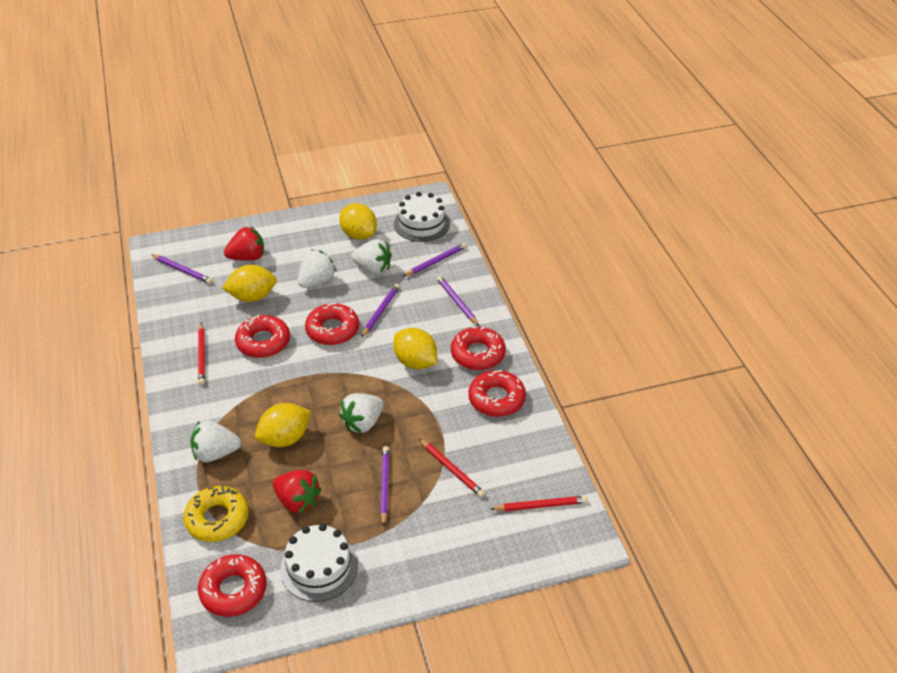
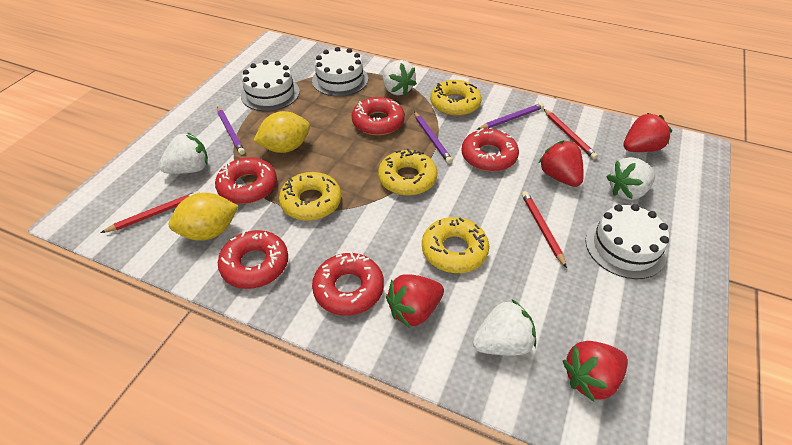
purple pencil: [151,254,213,284] [361,283,400,338] [380,446,390,527] [403,243,467,277] [437,276,479,326] = 5 -> [217,106,245,155] [414,112,453,164] [477,103,544,130] = 3
red strawberry: [224,227,264,261] [273,470,321,514] = 2 -> [386,274,444,328] [539,140,584,187] [563,341,628,402] [623,113,672,152] = 4
white cake: [280,524,358,602] [394,192,450,242] = 2 -> [241,60,300,111] [312,47,368,96] [585,204,669,279] = 3
yellow donut: [183,486,249,542] = 1 -> [279,172,341,221] [378,149,437,196] [422,217,489,273] [430,80,482,116] = 4
yellow lemon: [222,265,277,302] [255,403,311,447] [339,203,377,240] [393,328,437,369] = 4 -> [169,193,238,241] [253,111,310,153] = 2

